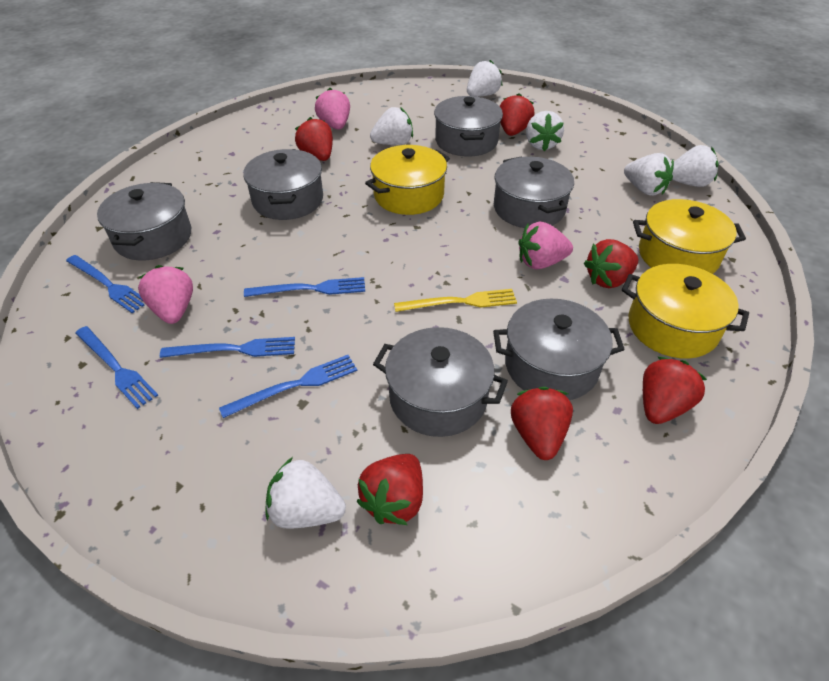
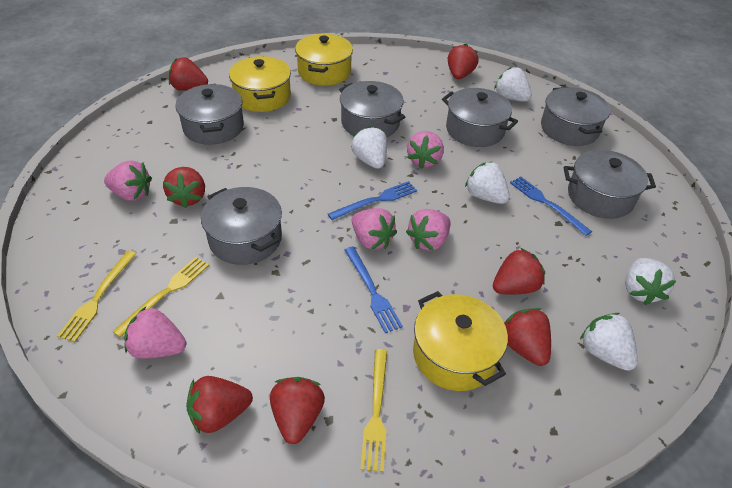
blue fork: [66,255,145,313] [75,326,159,409] [160,337,295,358] [219,355,357,418] [244,277,365,297] = 5 -> [328,181,417,220] [345,247,403,333] [510,176,592,236] = 3
pink strawberry: [138,265,193,324] [315,88,350,130] [519,221,573,269] = 3 -> [104,160,152,201] [124,307,186,359] [352,208,397,250] [406,209,450,251] [407,131,444,169] = 5
red strawberry: [295,117,333,161] [356,454,423,525] [500,93,535,136] [511,387,573,460] [584,239,638,288] [643,357,707,424] = 6 -> [163,167,205,208] [169,57,208,91] [186,376,253,434] [270,377,325,444] [448,44,479,79] [493,248,545,295] [504,308,551,366] = 7
white strawberry: [265,457,346,529] [370,107,413,145] [467,60,503,97] [526,111,564,151] [624,153,674,196] [672,145,719,187] = 6 -> [351,126,387,169] [465,162,510,204] [494,67,532,102] [580,313,638,371] [625,258,676,305] = 5
yellow fork: [394,289,517,312] = 1 -> [57,251,137,342] [112,257,209,338] [361,349,387,472] = 3

